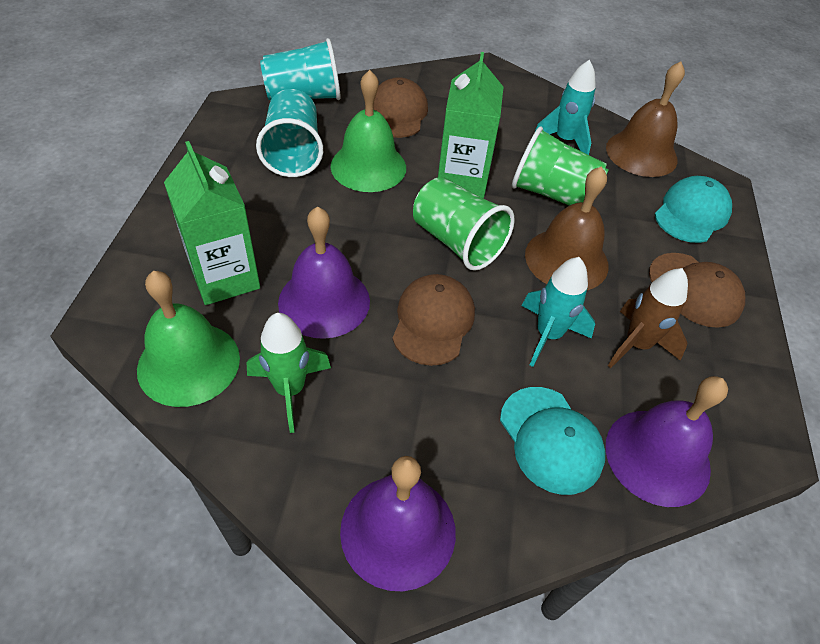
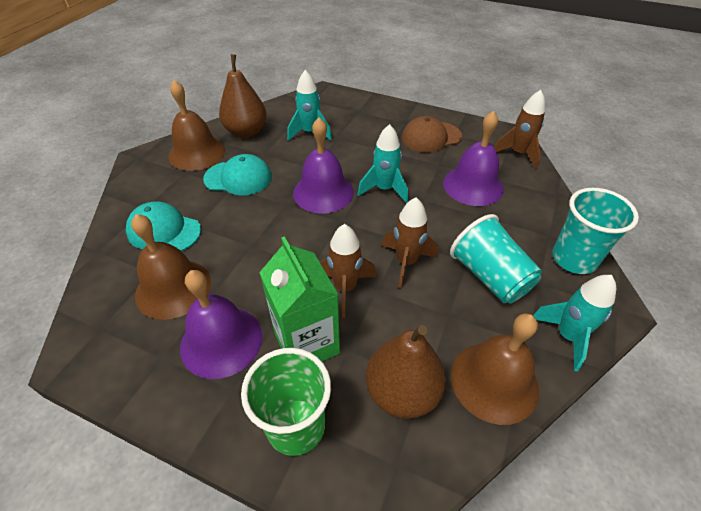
brown bell: [525,166,609,290] [606,61,685,177] = 2 -> [131,214,211,320] [169,80,225,171] [451,314,539,425] = 3
brown cap: [373,77,428,138] [392,274,475,366] [649,253,745,328] = 3 -> [402,116,462,153] = 1
brown pear: none = 0 -> [219,54,267,138] [366,325,446,419] = 2
brown rocket: [608,268,688,368] = 1 -> [320,224,376,318] [382,197,438,288] [494,90,545,169] = 3
green bell: [137,271,240,407] [330,70,406,192] = 2 -> none = 0
green carton: [164,141,260,305] [438,52,503,198] = 2 -> [259,236,340,361] = 1
green cup: [413,177,515,271] [512,126,609,206] = 2 -> [241,348,331,456] = 1
green rocket: [246,313,331,433] = 1 -> none = 0
turquoise rocket: [522,257,595,367] [534,60,596,155] = 2 -> [287,70,332,141] [357,124,408,203] [533,275,616,371] = 3

